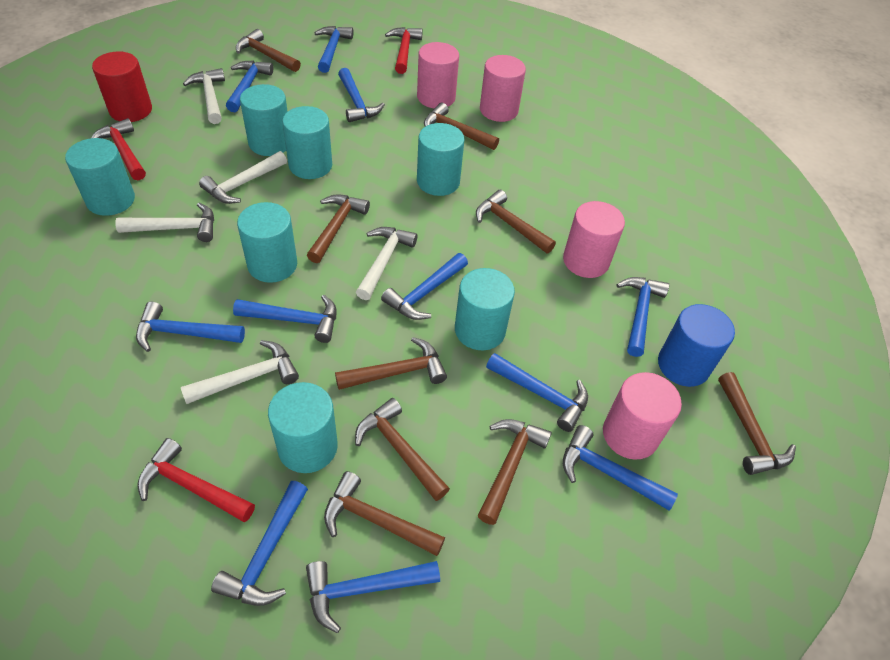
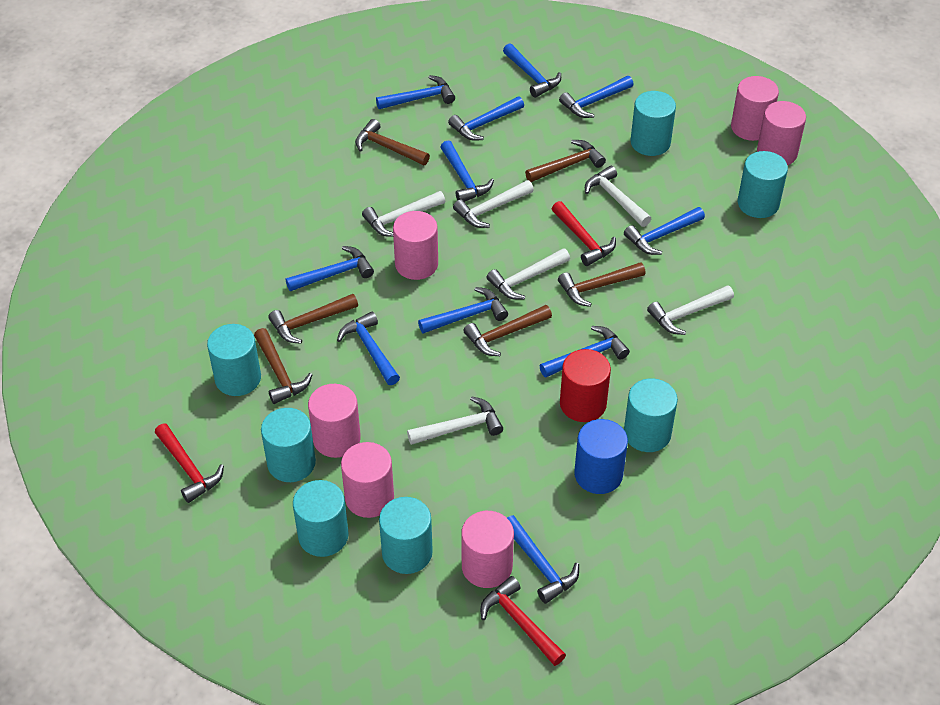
brown hammer: [236,29,301,72] [307,194,370,263] [324,471,445,556] [335,337,447,390] [355,398,450,501] [424,103,499,150] [476,190,556,253] [478,419,552,525] [718,372,796,475] = 9 -> [254,328,312,404] [268,294,358,344] [355,119,430,165] [463,305,552,356] [525,140,606,182] [558,262,646,307] = 6
pink cylinder: [417,42,459,109] [480,55,526,122] [563,201,625,278] [603,372,682,460] = 4 -> [308,384,361,458] [341,442,394,518] [393,211,438,280] [461,511,514,588] [731,76,779,141] [757,101,806,165] = 6
white hammer: [115,203,214,242] [181,340,299,404] [183,68,225,124] [199,151,287,204] [356,227,418,300] = 5 -> [362,191,445,237] [407,396,503,445] [453,180,534,228] [487,248,570,300] [585,166,651,227] [647,285,734,335] = 6

